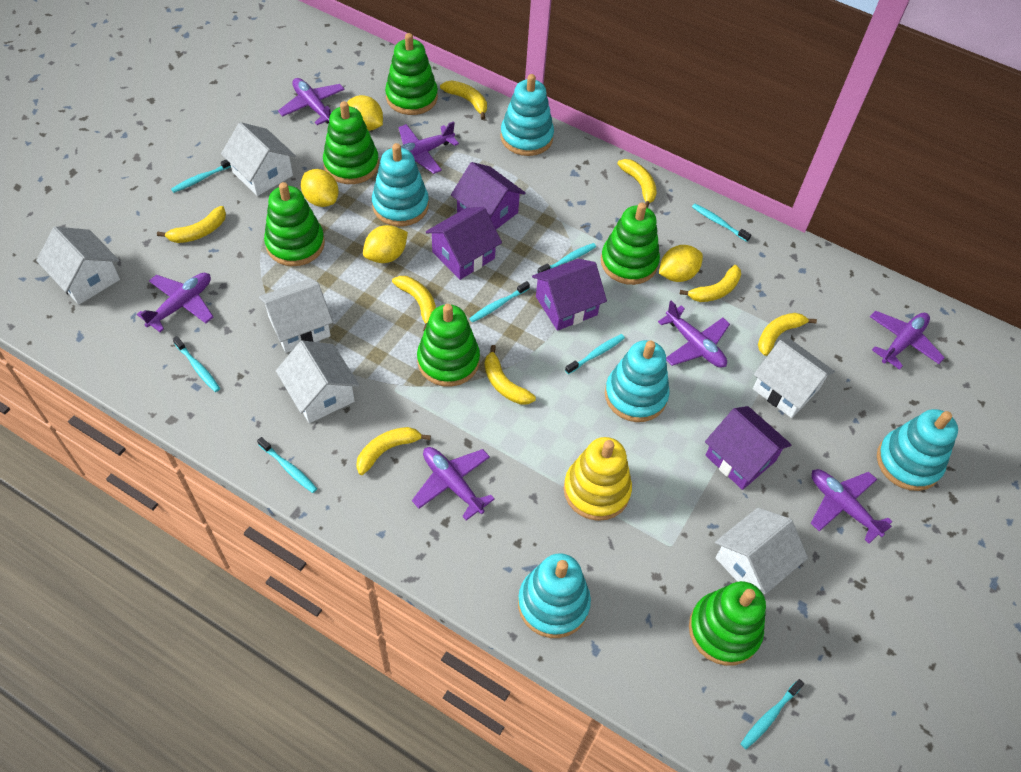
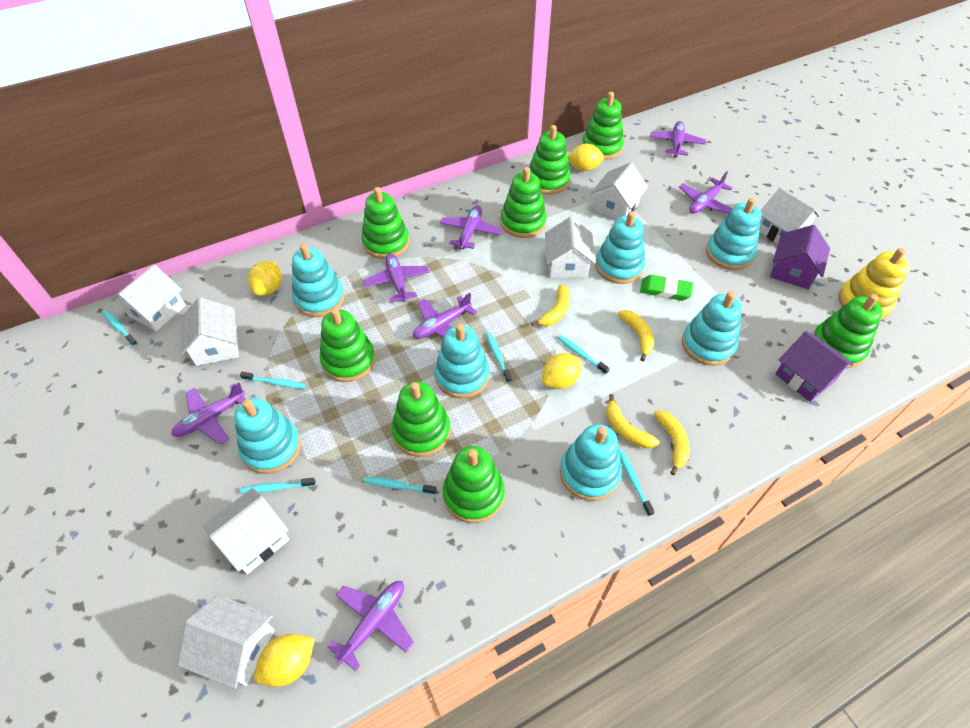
green eraser: none = 0 -> [640,275,693,301] = 1
green stacking toy: [264,182,325,266] [323,101,379,184] [385,33,438,115] [417,304,480,387] [601,202,660,285] [689,581,766,666] = 6 -> [320,308,376,382] [361,187,409,259] [392,382,451,457] [443,446,505,523] [501,167,547,238] [529,125,571,195] [582,92,624,160] [813,294,883,368] = 8
purple house: [426,207,502,280] [451,162,526,229] [532,259,607,331] [705,406,792,490] = 4 -> [770,225,830,289] [775,331,854,402] = 2
turquoise stacking toy: [372,143,429,226] [500,74,554,156] [518,553,591,638] [605,340,669,422] [877,409,958,491] = 5 -> [234,398,301,474] [292,244,344,317] [434,324,490,398] [560,424,622,501] [595,211,645,284] [682,291,742,366] [706,198,761,270] = 7
turquoise toothbrush: [171,160,231,193] [173,336,220,392] [257,437,317,493] [469,281,530,323] [537,243,596,273] [565,334,625,374] [692,204,751,242] [740,679,804,749] = 8 -> [102,310,138,346] [240,372,306,389] [240,478,316,493] [364,477,436,495] [486,332,512,383] [557,335,609,375] [619,450,654,516] = 7
white house: [36,226,120,305] [221,122,296,196] [259,278,333,353] [276,341,359,423] [715,508,808,594] [753,339,835,418] = 6 -> [112,264,185,331] [178,595,274,689] [180,297,239,366] [203,488,290,574] [545,217,596,278] [591,162,648,220] [759,187,820,244] = 7
yellow banana: [157,206,226,243] [356,427,431,475] [392,276,436,331] [440,80,487,120] [485,345,536,404] [617,159,657,208] [680,265,741,302] [758,313,817,356] = 8 -> [531,284,570,326] [606,394,660,448] [618,310,654,361] [654,410,689,475] = 4

